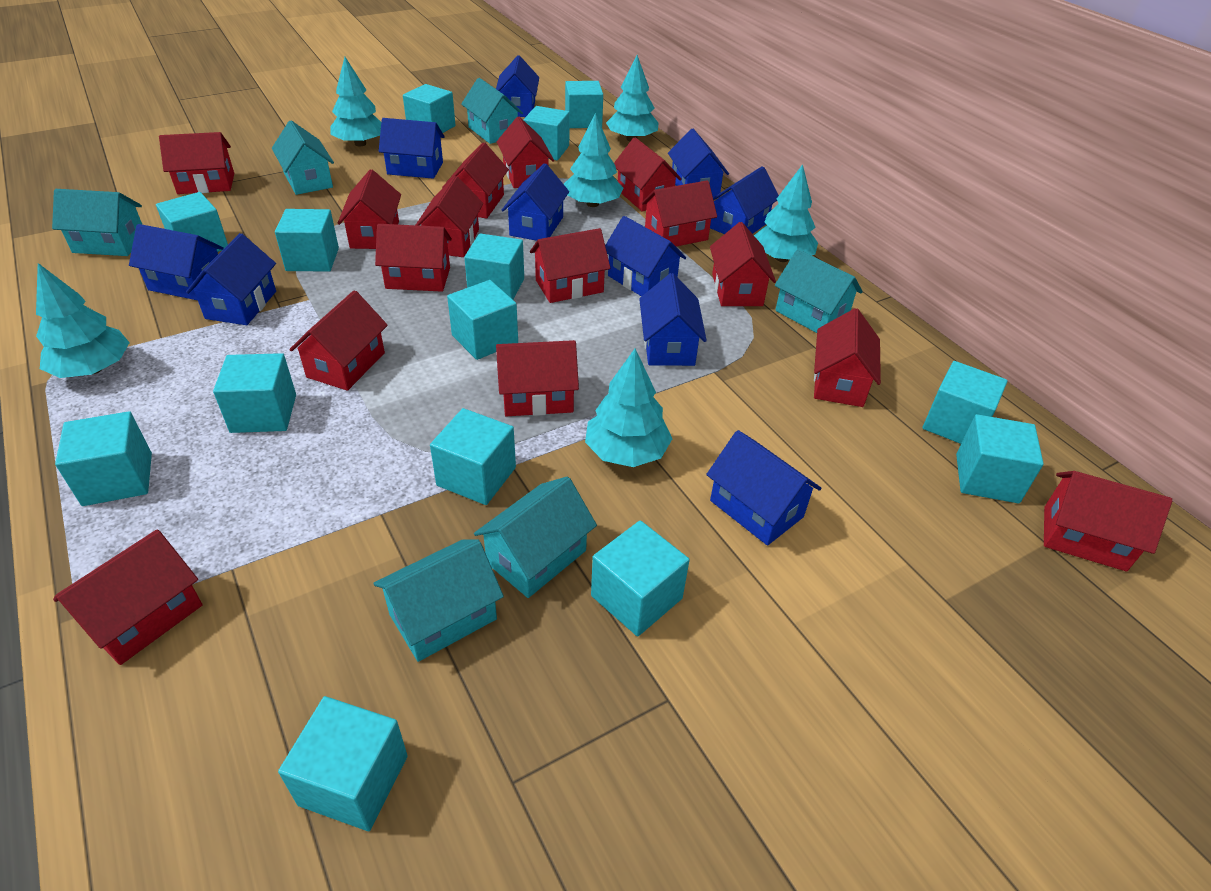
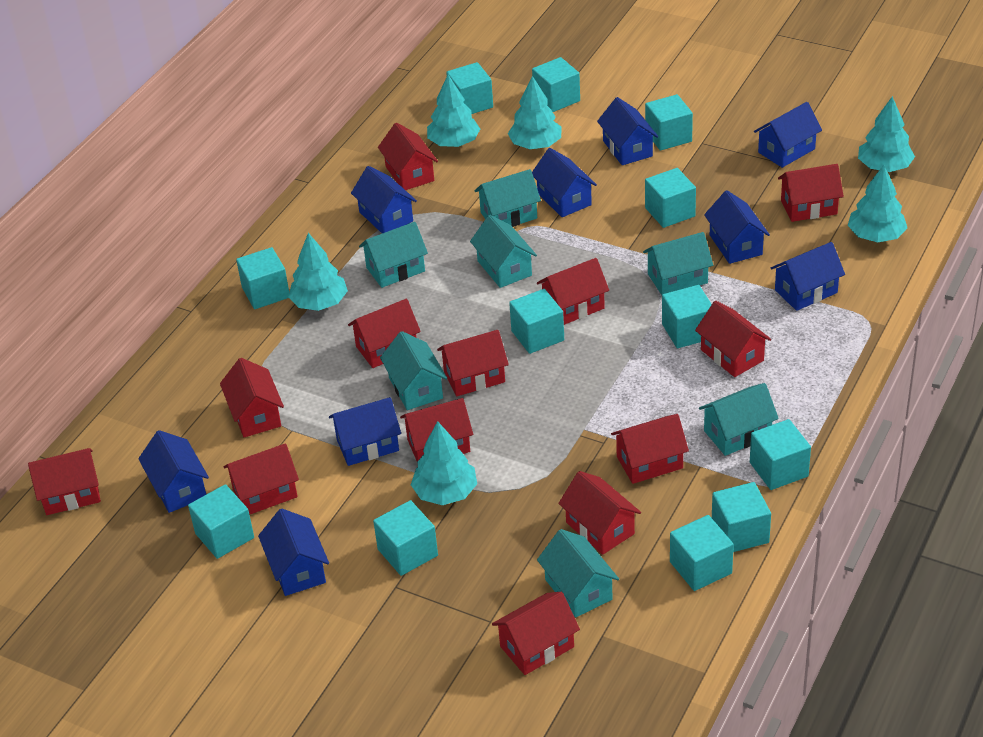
blue house: [129,224,224,300] [186,233,276,325] [379,118,445,179] [496,55,539,117] [502,163,569,241] [605,216,686,296] [639,273,707,366] [668,129,729,198] [706,430,821,545] [710,166,779,234] = 10 -> [138,430,209,513] [258,508,329,596] [329,397,401,466] [351,166,417,233] [532,148,597,217] [597,97,658,165] [704,190,770,264] [754,102,822,168] [771,242,845,311] = 9
red house: [53,529,202,665] [159,132,234,194] [289,290,388,391] [338,169,401,249] [375,224,452,292] [416,176,483,257] [442,142,509,219] [496,340,579,416] [497,117,554,188] [530,228,610,303] [614,137,682,212] [642,180,717,247] [710,222,776,306] [814,308,881,407] [1044,471,1172,572] = 15 -> [28,448,101,515] [220,358,284,437] [223,443,299,515] [348,299,421,368] [378,123,438,190] [400,398,473,461] [437,330,509,396] [492,592,580,675] [537,258,609,325] [558,471,641,555] [611,414,689,484] [695,301,771,377] [778,164,844,222] = 13
turquoise cube: [55,411,152,506] [156,192,228,252] [213,353,296,433] [275,209,339,272] [278,696,408,831] [403,84,456,133] [430,408,516,505] [447,280,518,360] [464,233,524,300] [523,106,570,160] [565,81,603,128] [591,520,690,636] [922,361,1008,444] [956,414,1044,504] = 14 -> [188,484,254,559] [236,247,289,309] [373,500,438,576] [446,62,493,114] [509,289,564,354] [532,57,580,112] [645,94,693,151] [645,168,696,228] [662,285,712,348] [670,515,734,591] [712,482,771,552] [750,419,811,490] = 12
turquoise house: [52,189,142,256] [272,121,334,195] [373,539,504,662] [461,78,523,144] [474,477,597,598] [775,249,863,333] = 6 -> [359,222,428,288] [380,331,447,410] [470,215,537,288] [475,169,541,227] [537,529,619,618] [643,232,713,295] [699,383,779,456] = 7

